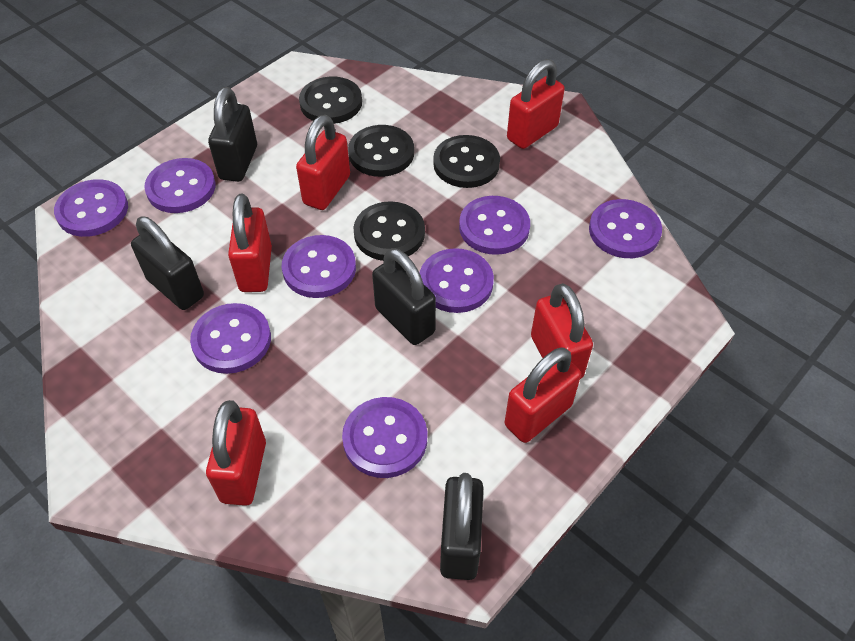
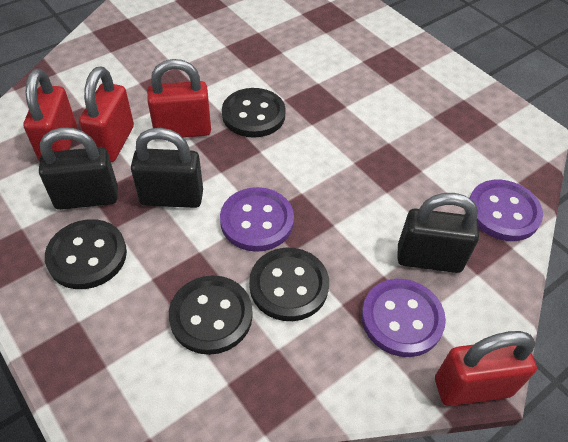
black padlock: [131,216,204,310] [208,87,257,182] [372,248,436,345] [440,473,483,580] = 4 -> [39,127,118,210] [131,128,203,208] [397,193,479,273] = 3
purple button: [54,179,128,237] [144,158,216,213] [190,303,271,374] [282,235,356,298] [342,397,427,478] [420,248,494,313] [459,196,530,255] [589,199,662,258] = 8 -> [220,187,294,252] [361,279,446,357] [470,180,543,241] = 3
red padlock: [206,400,266,506] [228,194,272,292] [296,115,350,210] [505,348,581,443] [507,59,565,149] [531,283,593,379] = 6 -> [24,69,77,162] [79,67,134,162] [147,59,211,138] [435,331,537,406] = 4

